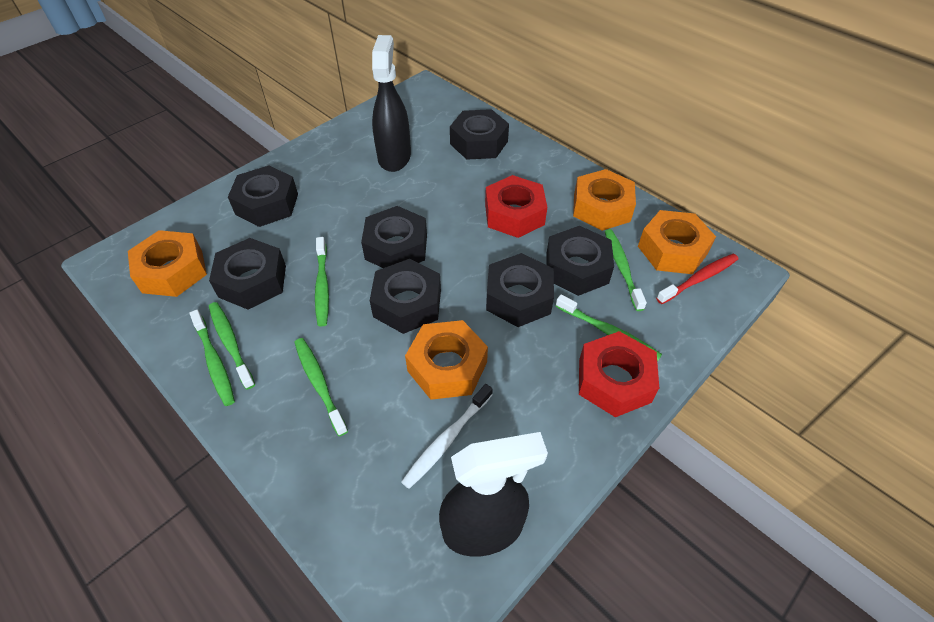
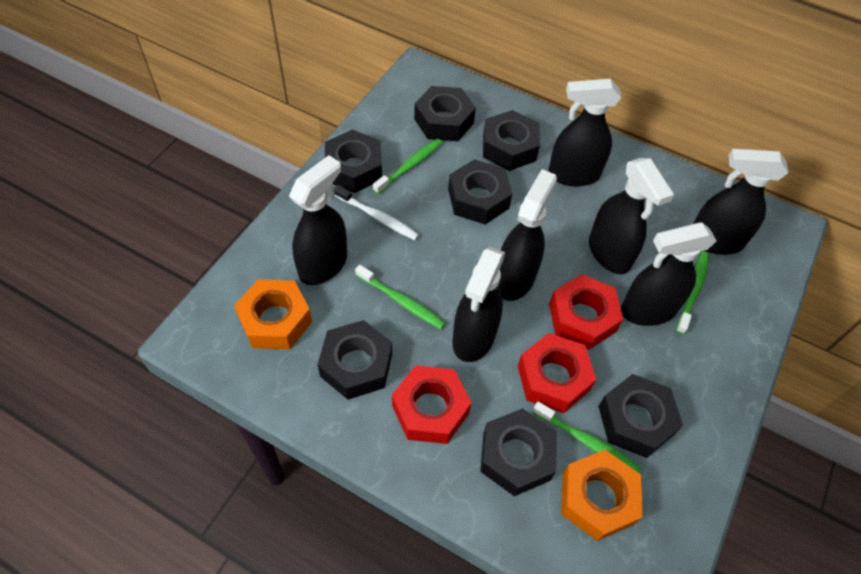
black spray bottle: [372,35,411,172] [439,432,548,557] = 2 -> [289,155,347,285] [453,247,505,362] [498,169,557,301] [548,79,622,187] [589,158,674,274] [621,222,717,326] [693,149,788,255] = 7
green toothbrush: [189,310,235,406] [209,302,255,390] [294,338,348,436] [315,237,329,327] [556,294,662,361] [605,229,647,311] = 6 -> [355,265,445,329] [373,138,442,194] [532,401,641,473] [676,252,709,334] = 4
orange nut: [128,230,207,297] [405,320,488,400] [573,169,636,231] [638,210,716,274] = 4 -> [234,279,312,349] [561,450,642,541] = 2
red nut: [485,175,547,238] [579,331,659,417] = 2 -> [392,365,472,444] [518,333,596,413] [549,274,623,350] = 3
red toothbrush: [656,254,739,304] = 1 -> none = 0

